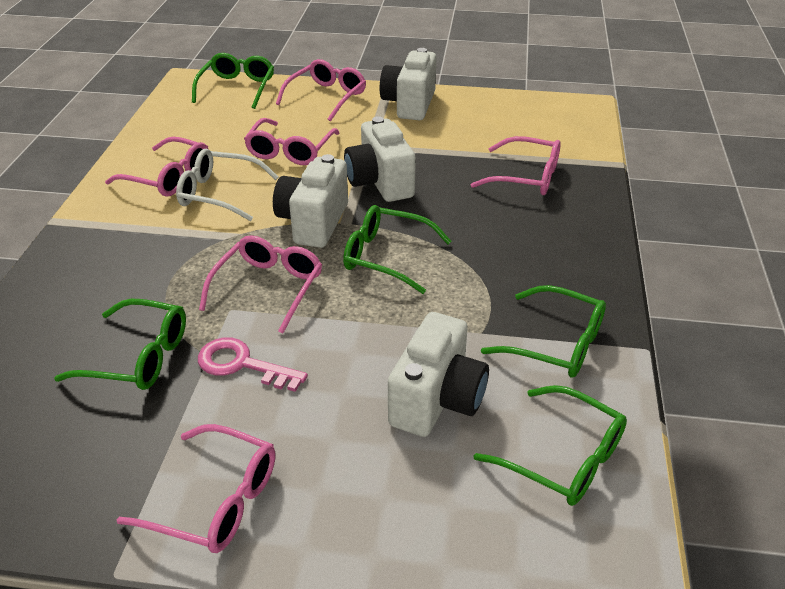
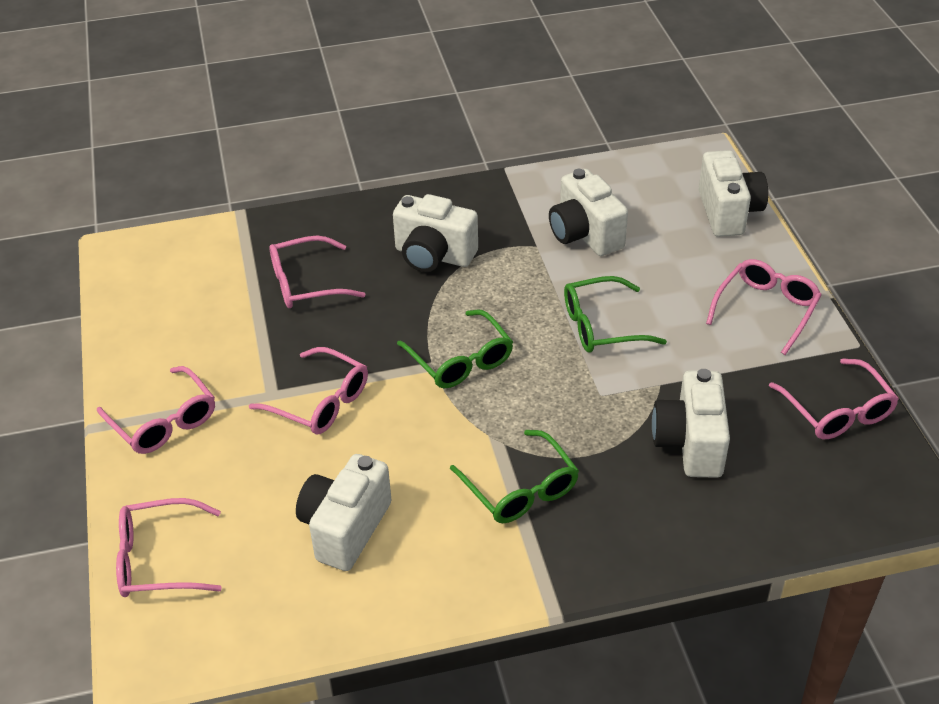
green glasses: [54,299,186,390] [192,53,274,109] [343,205,452,294] [474,385,627,506] [481,285,606,378] = 5 -> [397,310,513,388] [450,430,579,523] [564,276,667,353] = 3
pink key: [198,337,308,392] = 1 -> none = 0
white camera: [273,154,348,248] [344,116,416,202] [380,48,437,120] [388,312,489,437] = 4 -> [296,454,392,571] [393,194,478,272] [549,169,628,256] [652,369,730,478] [698,150,768,237] = 5
white glasses: [176,148,279,221] = 1 -> none = 0

